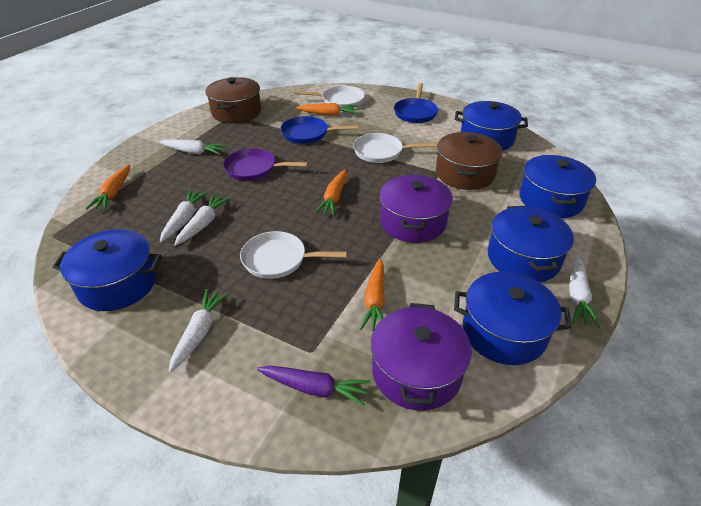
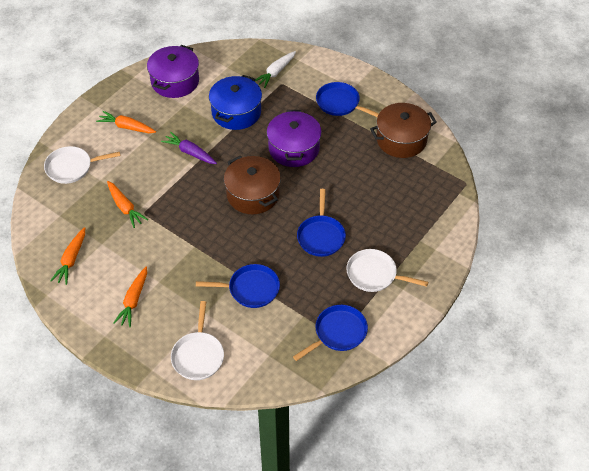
blue pan: [280,116,358,144] [394,83,438,123] = 2 -> [196,264,280,308] [293,305,368,361] [297,189,346,257] [316,82,379,117] = 4
blue pot: [53,229,162,311] [454,272,572,365] [455,101,528,151] [488,206,574,282] [519,155,596,218] = 5 -> [209,75,262,130] = 1
purple pan: [223,148,308,181] = 1 -> none = 0
white carrot: [159,139,226,155] [160,190,208,242] [168,289,229,373] [174,194,231,246] [569,256,600,328] = 5 -> [255,51,296,88] = 1

